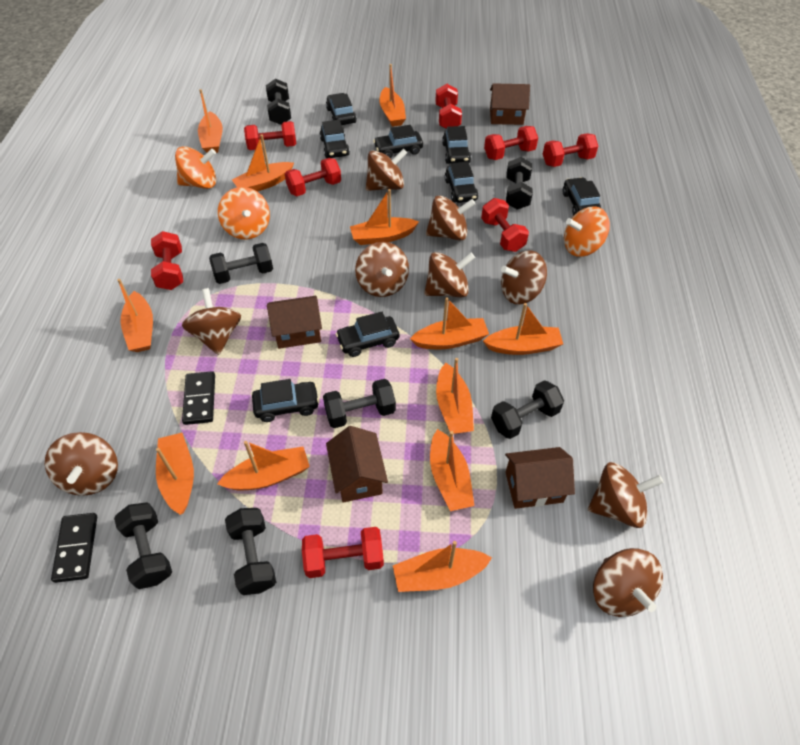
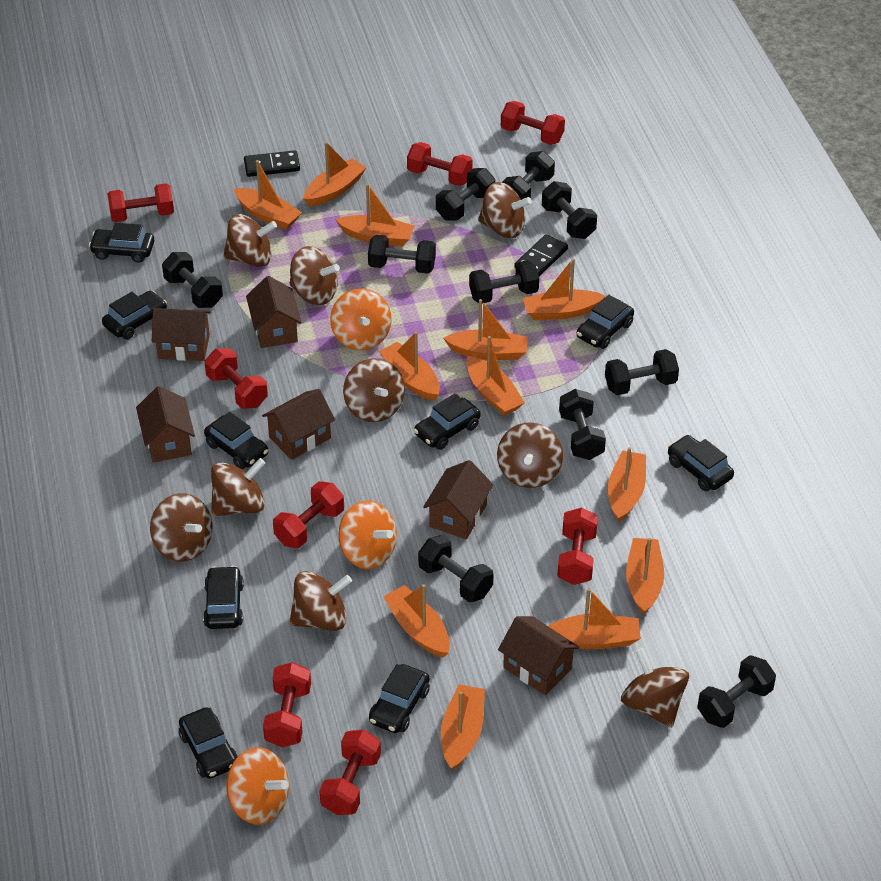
black car: [252,379,319,422] [320,120,350,158] [326,93,357,125] [335,312,399,357] [373,125,423,158] [442,126,471,164] [445,162,478,203] [563,177,601,215] = 8 -> [89,223,154,263] [102,291,167,339] [179,707,238,779] [203,566,244,629] [204,412,269,469] [369,664,430,733] [414,393,481,450] [577,295,634,349] [668,435,734,491] = 9
black dumbbell: [114,502,172,589] [209,243,273,284] [225,508,276,595] [266,79,291,125] [323,379,396,428] [491,380,564,439] [506,157,533,210] = 7 -> [162,252,223,308] [368,235,436,274] [418,535,494,603] [436,168,495,220] [469,260,539,303] [501,151,555,200] [542,181,597,239] [559,389,606,460] [605,349,679,395] [697,655,776,728] = 10
brown house: [267,296,322,349] [326,426,388,503] [490,83,530,125] [505,447,575,509] = 4 -> [136,386,195,463] [152,308,211,361] [246,276,302,348] [262,389,335,460] [423,460,493,539] [498,616,580,695] = 6

